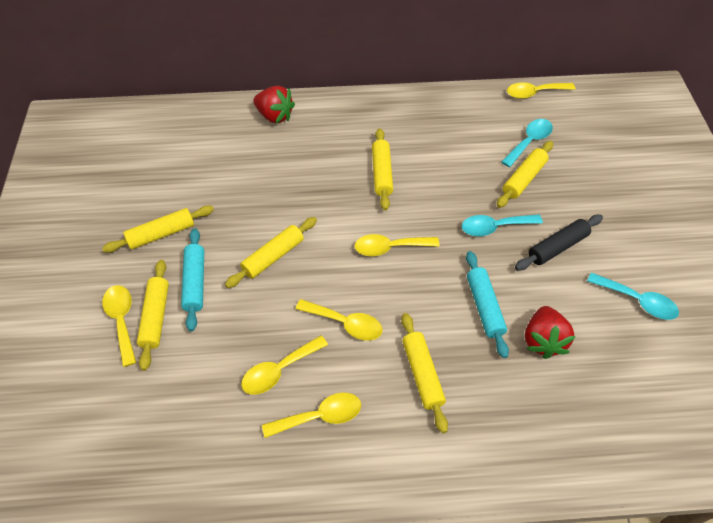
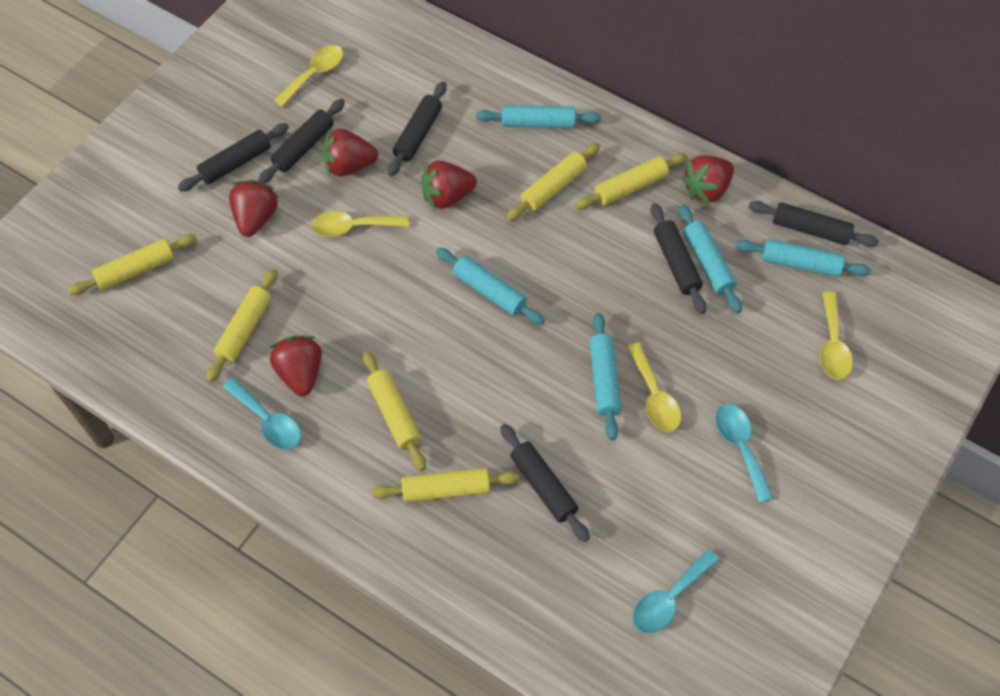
black rolling pin: [515,214,603,271] = 1 -> [178,123,289,191] [258,99,345,183] [388,82,447,176] [500,424,590,542] [651,203,707,314] [749,201,879,247] = 6
red strawberry: [253,86,295,123] [525,306,576,359] = 2 -> [229,180,279,237] [269,336,322,396] [322,128,378,177] [421,161,477,210] [681,156,734,205] = 5
turquoise rolling pin: [181,228,204,332] [466,251,509,358] = 2 -> [436,248,545,325] [476,105,601,128] [589,312,622,440] [679,204,742,313] [736,239,871,277] = 5
yellow spoon: [102,285,136,367] [241,335,328,395] [262,393,361,438] [296,299,383,341] [355,234,439,256] [507,82,575,99] = 6 -> [274,45,343,107] [311,211,409,237] [627,343,681,432] [820,292,853,380] = 4

